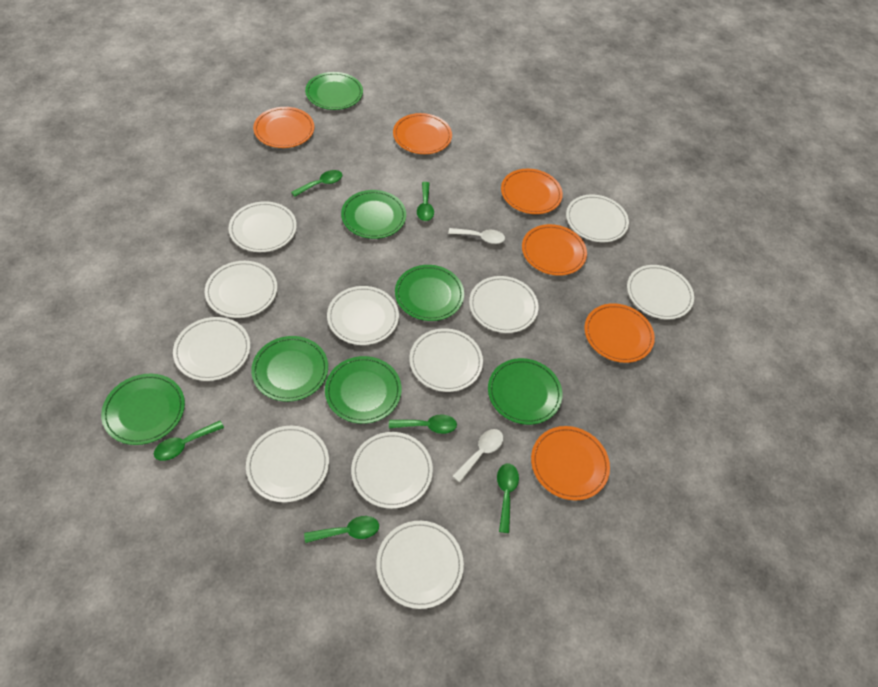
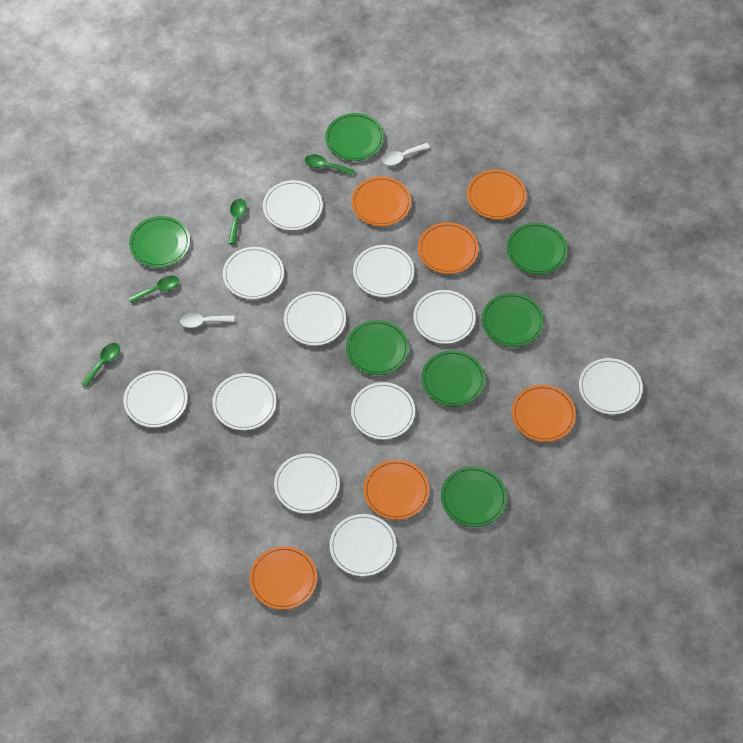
green spoon: [154,421,224,461] [291,170,342,197] [304,516,379,543] [389,414,457,434] [417,182,434,221] [497,463,519,533] = 6 -> [81,343,120,387] [128,275,179,303] [228,199,247,244] [305,154,355,176] = 4

